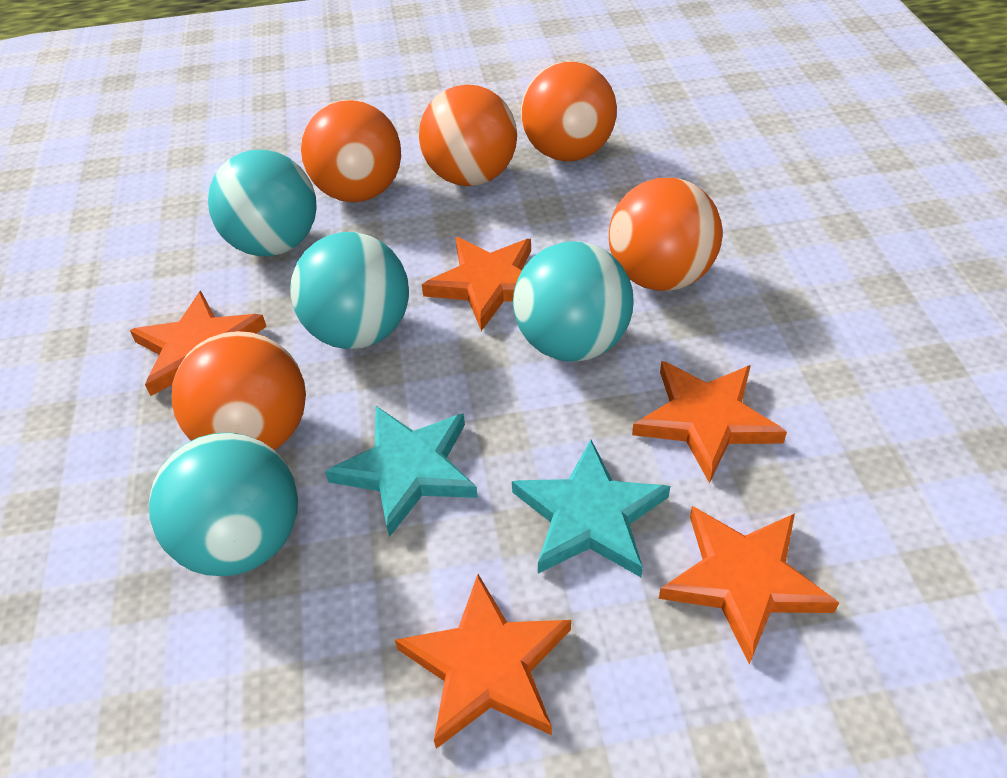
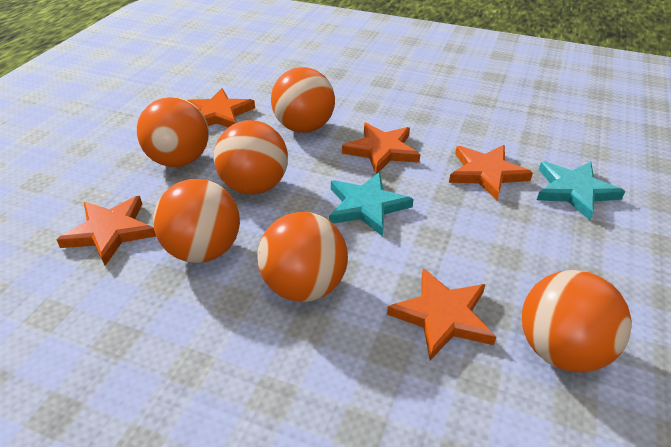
orange ball: [172,331,306,450] [301,100,401,202] [419,85,517,186] [521,62,617,161] [609,178,723,291] = 5 -> [137,97,209,167] [153,179,240,263] [214,120,288,194] [257,212,348,302] [271,67,335,133] [522,270,632,372] = 6
turquoise ball: [149,432,298,576] [208,150,317,256] [290,232,409,349] [513,241,633,362] = 4 -> none = 0

